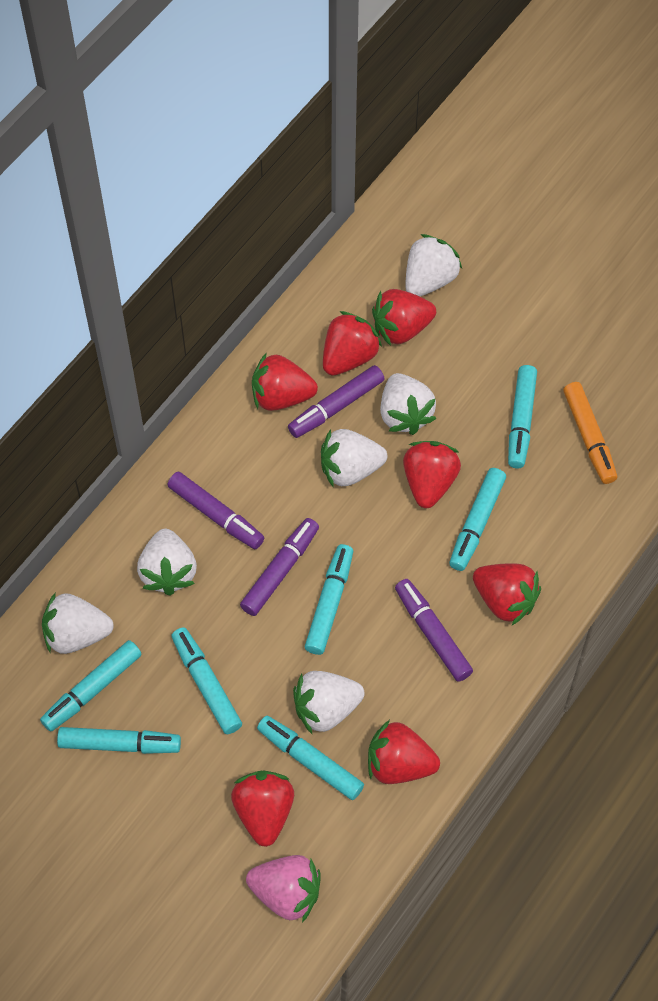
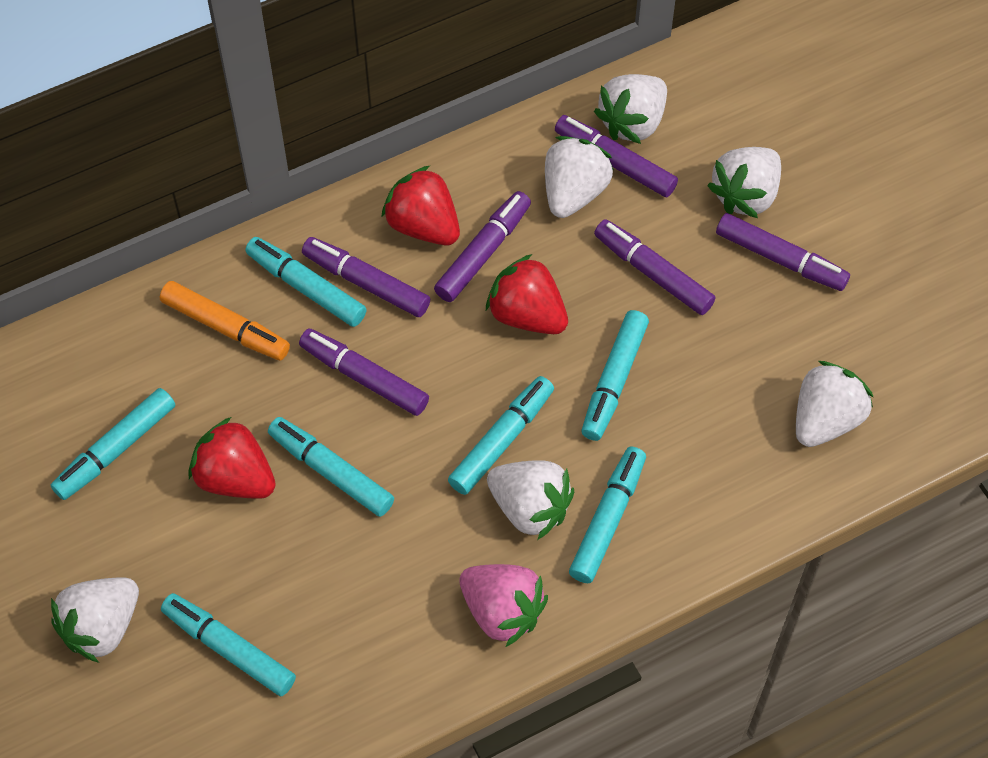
purple marker: [167,472,265,549] [240,518,319,616] [288,365,384,438] [395,579,473,682] = 4 -> [299,329,429,416] [302,237,430,317] [434,191,531,302] [555,115,678,197] [594,219,715,315] [716,213,850,291] = 6
red strawberry: [231,771,294,847] [252,352,318,411] [323,311,382,376] [368,720,440,784] [372,289,436,346] [403,441,461,508] [473,563,541,625] = 7 -> [188,417,276,499] [381,166,460,245] [486,254,568,334] = 3

